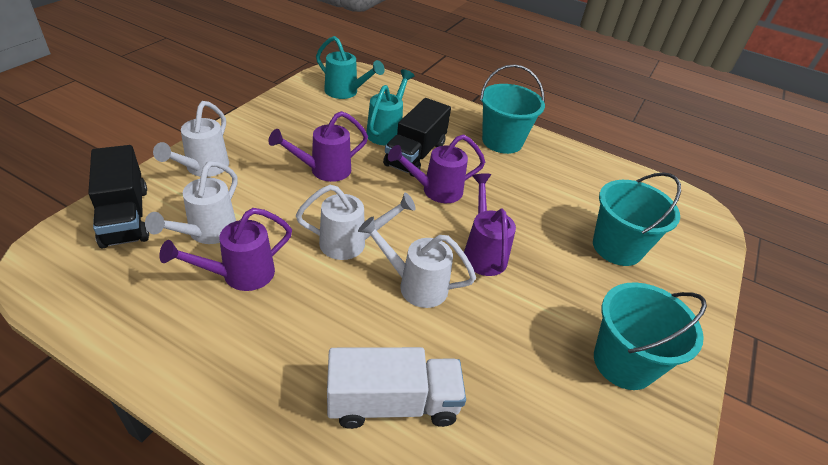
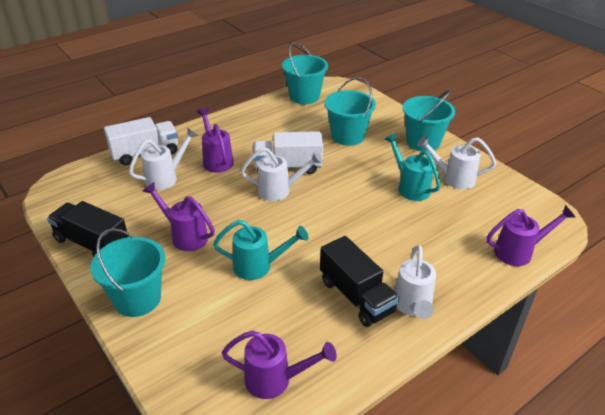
turquoise bucket: [480,64,545,154] [593,172,681,266] [594,282,707,390] = 3 -> [90,228,165,317] [282,42,328,104] [325,77,376,146] [403,90,455,152] = 4
white truck: [327,347,466,429] = 1 -> [104,117,178,165] [253,131,323,174] = 2

